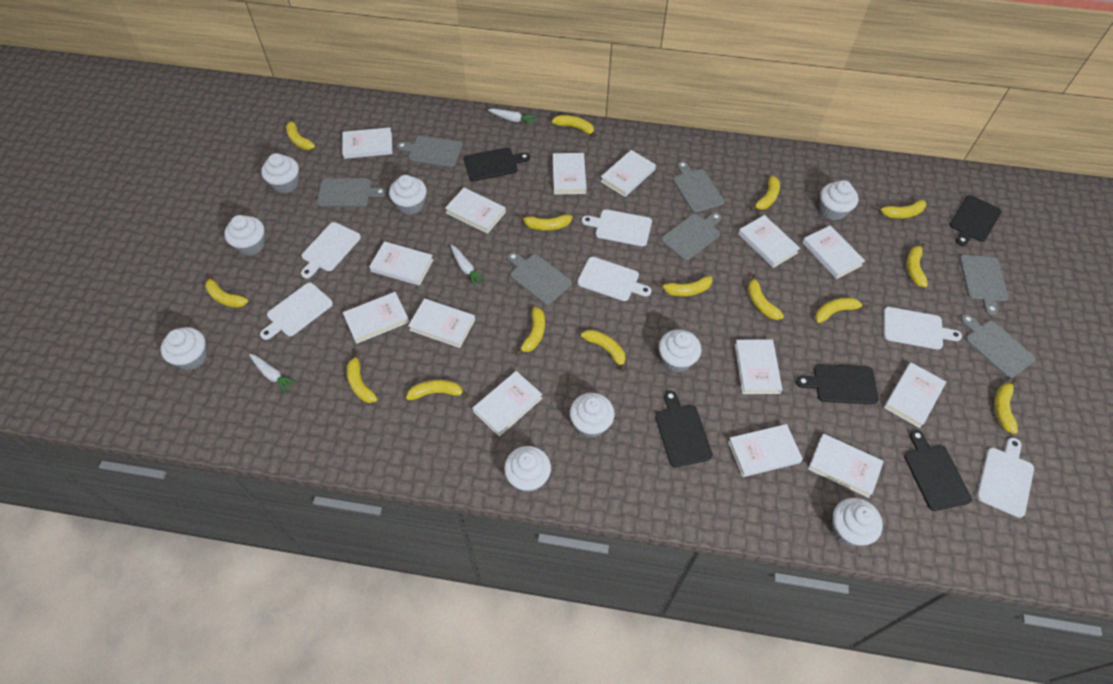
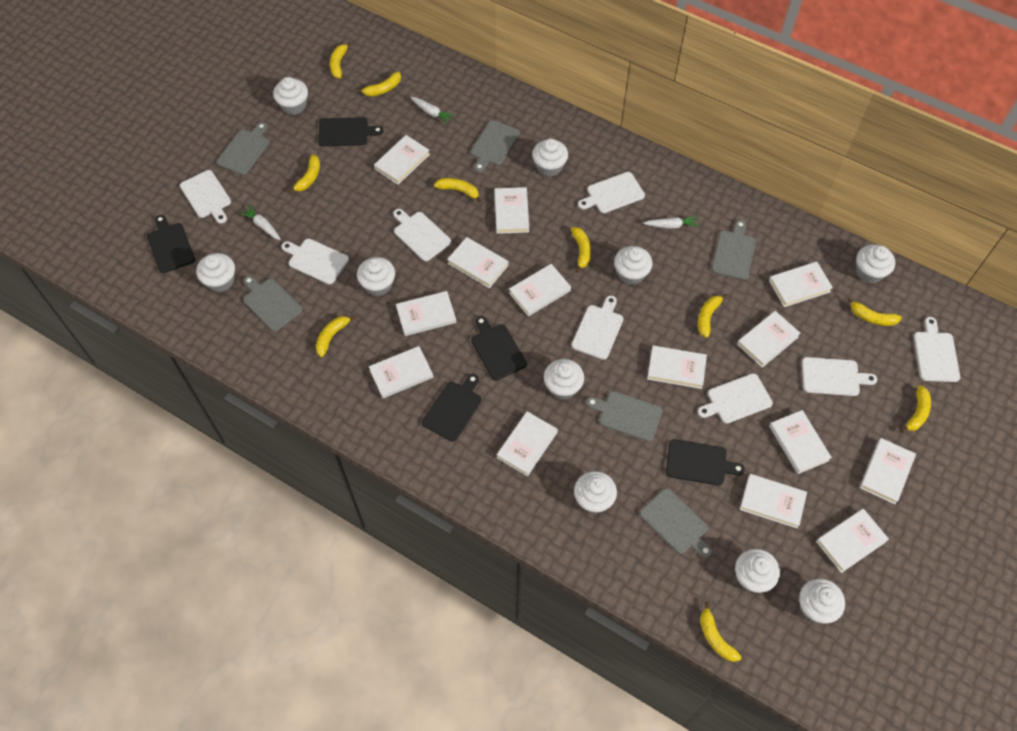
grey cutting board: [317,178,387,207] [397,136,463,167] [507,252,572,305] [661,213,722,261] [673,161,724,213] [960,255,1008,315] [961,314,1036,378] = 7 -> [217,122,269,175] [243,276,303,331] [471,120,520,173] [586,391,663,441] [640,488,712,558] [712,220,756,280] = 6
white cupcake: [160,327,207,370] [224,215,265,256] [261,153,299,193] [389,175,427,215] [504,446,551,492] [570,393,615,438] [659,329,702,372] [820,180,858,220] [832,498,883,546] = 9 -> [196,253,235,292] [273,77,308,115] [357,257,395,296] [532,139,568,177] [544,359,584,400] [574,471,617,514] [614,246,652,285] [735,549,780,593] [799,579,845,624] [856,244,895,283] = 10
white cutting board: [260,283,333,340] [301,222,361,278] [577,257,652,301] [582,209,652,246] [884,307,962,350] [977,438,1034,518] = 6 -> [180,170,231,224] [282,239,349,284] [393,209,451,261] [572,296,624,360] [578,172,645,213] [698,374,773,424] [802,357,877,396] [914,317,960,382] = 8
yellow banana: [205,274,248,308] [286,117,315,150] [346,352,378,403] [406,380,469,400] [515,307,545,355] [518,214,572,231] [552,115,597,137] [581,329,625,372] [657,276,712,296] [748,274,784,320] [750,176,780,210] [815,297,869,323] [875,200,927,218] [907,243,928,287] [995,380,1018,434] = 15 -> [288,154,320,193] [316,316,356,357] [330,42,352,78] [357,71,401,97] [434,178,482,203] [571,227,591,273] [698,294,728,338] [700,601,741,662] [847,297,902,326] [900,385,931,433] = 10

